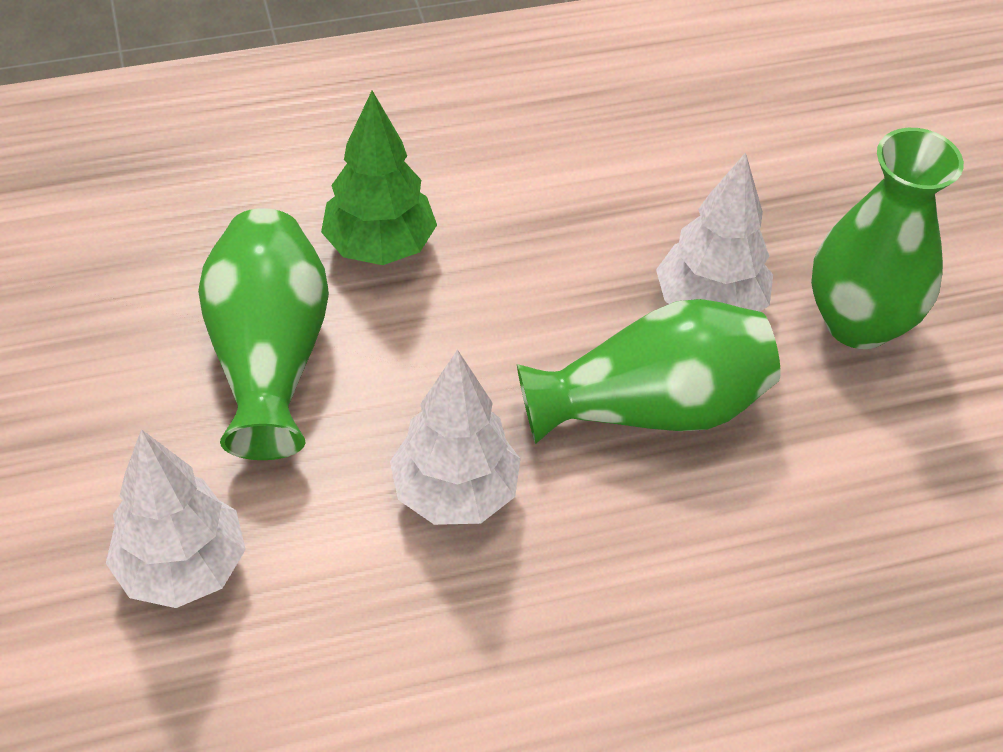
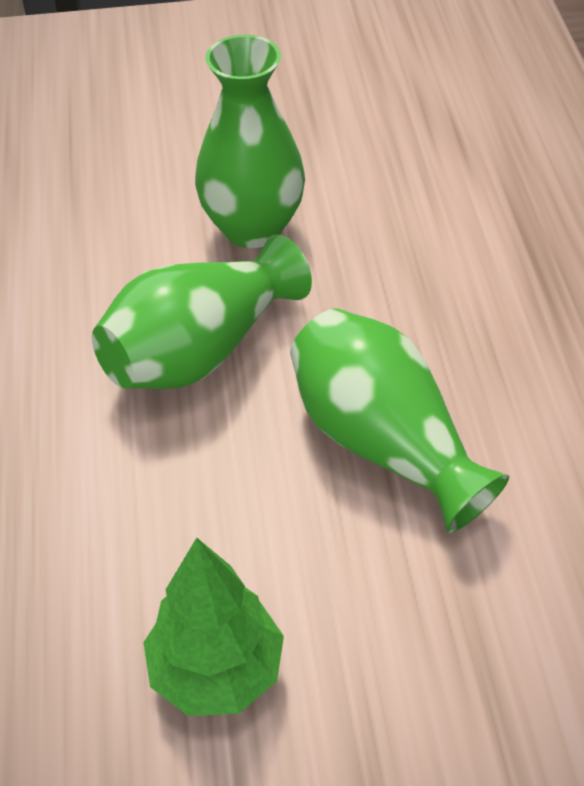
white tree: [106,429,246,608] [390,349,520,525] [656,152,773,312] = 3 -> none = 0

